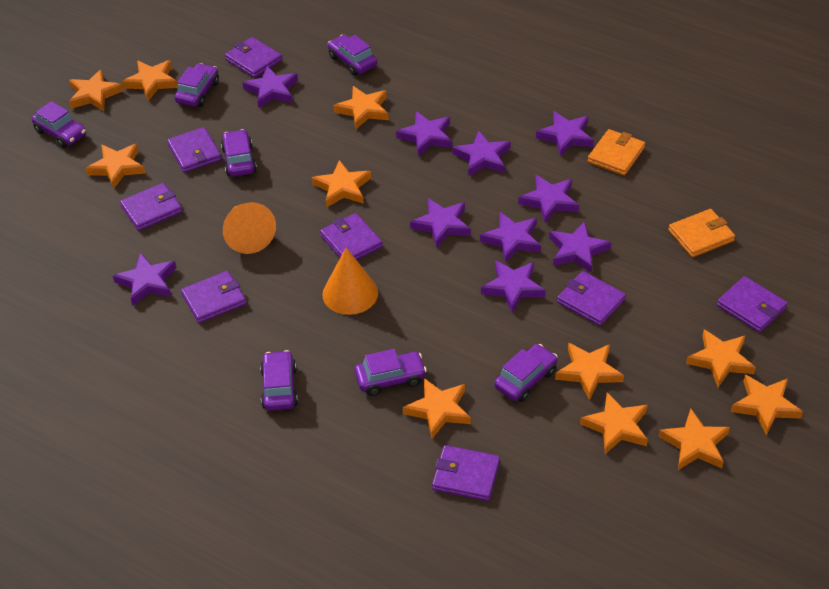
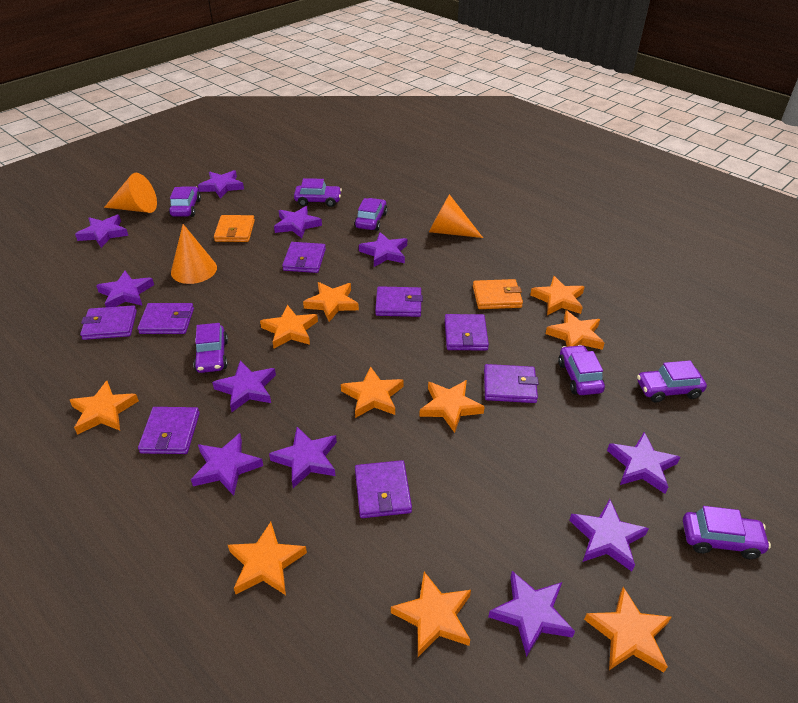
orange cone: [223,202,276,254] [322,247,378,315] = 2 -> [104,173,157,213] [171,224,217,284] [429,194,483,238] = 3
orange star: [69,70,124,111] [85,144,146,189] [122,60,178,101] [312,160,371,207] [334,86,389,129] [403,378,471,439] [555,343,624,400] [580,392,648,454] [658,409,730,470] [686,329,756,387] [731,375,803,435] = 11 -> [70,381,139,435] [228,522,307,595] [260,305,318,348] [303,282,359,322] [341,366,403,418] [391,572,471,657] [419,380,485,433] [530,276,584,315] [546,310,604,350] [584,587,672,672] = 10
purple star: [113,253,177,306] [242,66,298,108] [396,111,452,157] [410,198,471,248] [453,131,511,176] [480,212,541,263] [481,260,546,313] [518,174,579,223] [536,111,594,157] [549,221,611,273] = 10 -> [75,215,128,248] [96,271,154,307] [191,433,263,496] [198,170,244,199] [212,361,276,412] [269,427,337,488] [274,206,322,238] [359,232,407,267] [488,571,575,657] [569,499,649,572] [607,432,680,494] = 11

